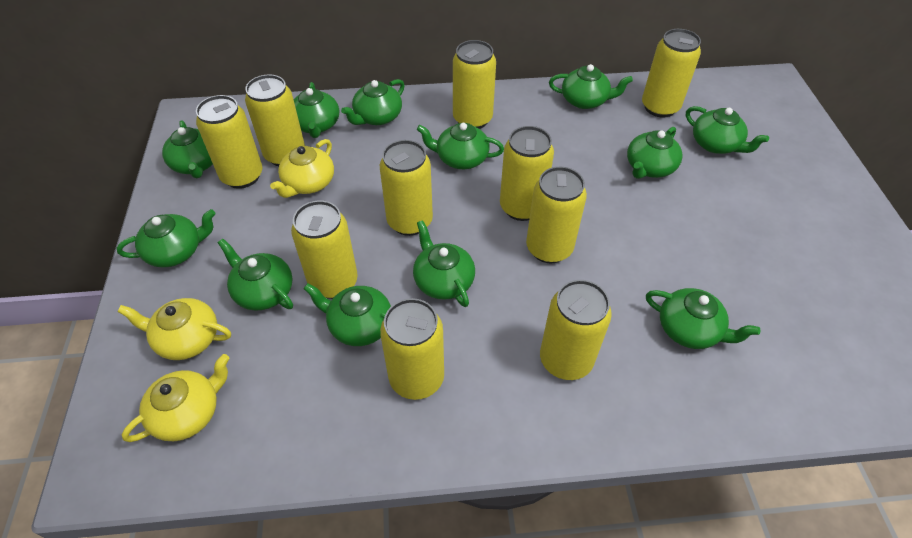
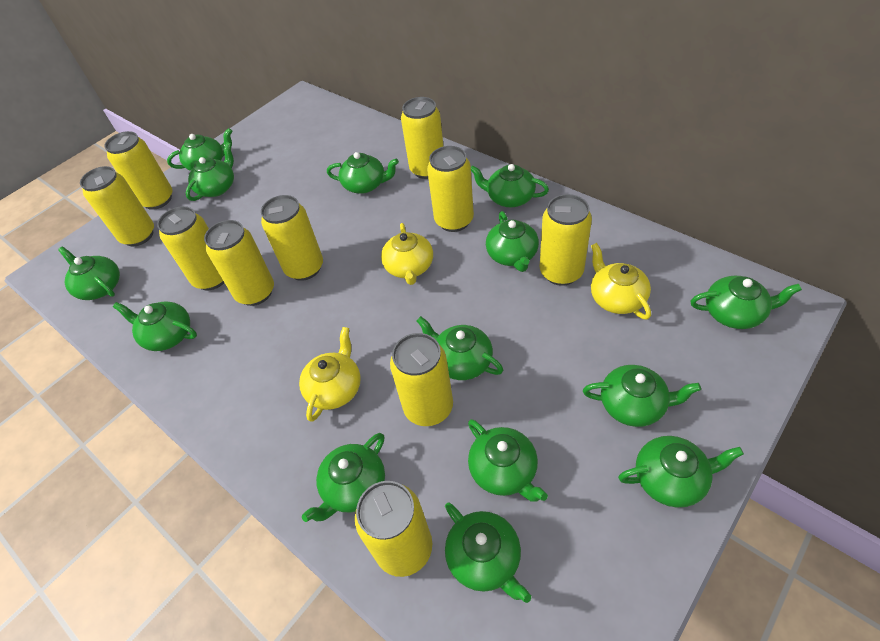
green teapot: [117,209,216,267] [162,120,213,178] [218,239,293,311] [293,82,339,138] [304,283,391,346] [341,79,405,125] [413,220,475,307] [417,123,504,169] [549,64,633,109] [627,127,683,179] [646,288,760,349] [686,106,769,154] = 12 -> [58,247,120,300] [113,301,197,351] [167,128,233,171] [186,142,234,201] [302,433,385,522] [327,152,399,194] [417,316,503,380] [445,502,531,603] [468,419,548,502] [471,164,549,207] [486,211,539,272] [583,365,701,427] [618,436,744,507] [691,276,802,329] = 14

